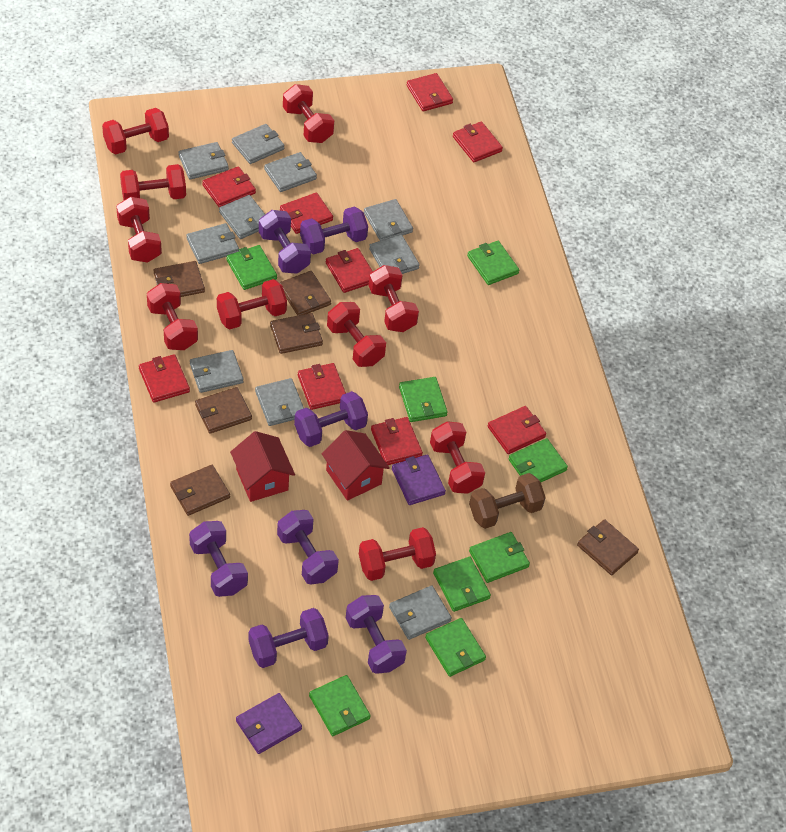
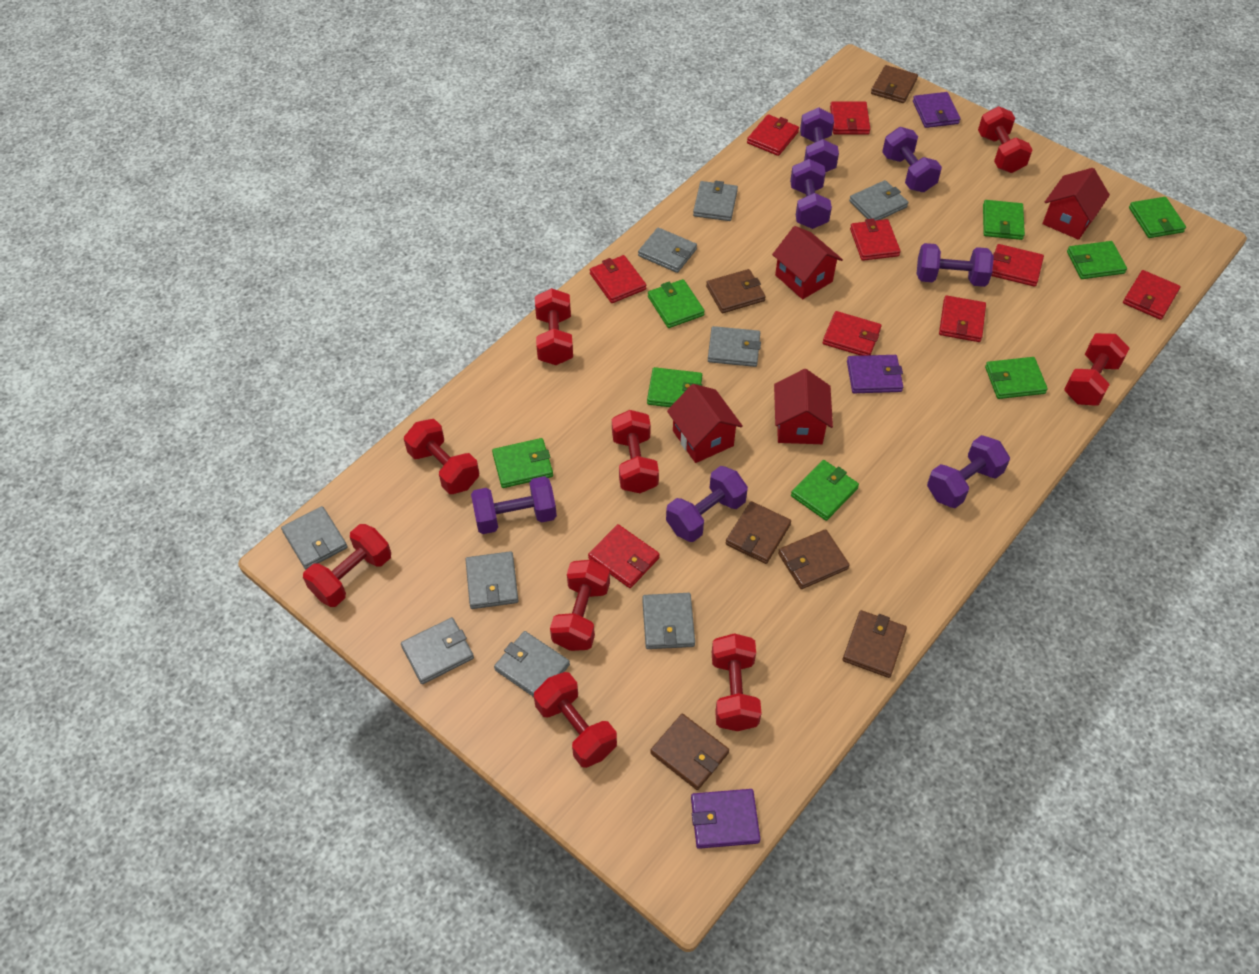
brown dumbbell: [469,473,546,529] = 1 -> none = 0
grey wallet: [178,142,229,180] [186,223,239,264] [190,350,244,393] [219,195,265,239] [232,124,285,164] [255,378,304,426] [264,152,317,192] [364,199,413,241] [369,235,420,274] [389,585,452,640] = 10 -> [281,506,347,569] [401,617,474,684] [465,551,518,609] [494,631,570,697] [638,228,697,273] [642,593,695,649] [693,181,738,221] [708,326,761,367] [849,180,908,221] = 9
purple wallet: [236,693,302,754] [392,454,446,505] = 2 -> [691,789,760,849] [847,355,903,393] [913,92,960,128] = 3
red dumbbell: [102,108,169,154] [116,197,162,263] [120,164,186,200] [147,283,198,350] [217,279,287,329] [283,84,334,143] [327,302,386,367] [359,527,436,581] [369,265,419,332] [430,421,485,494] = 10 -> [303,524,391,607] [404,419,479,494] [534,672,617,768] [535,288,573,365] [550,559,610,651] [612,410,659,493] [712,633,762,731] [978,106,1033,173] [1064,333,1130,406] = 9
red house: [230,431,295,502] [322,430,390,501] = 2 -> [667,384,743,463] [772,226,843,299] [774,369,833,444] [1042,168,1110,240] = 4

